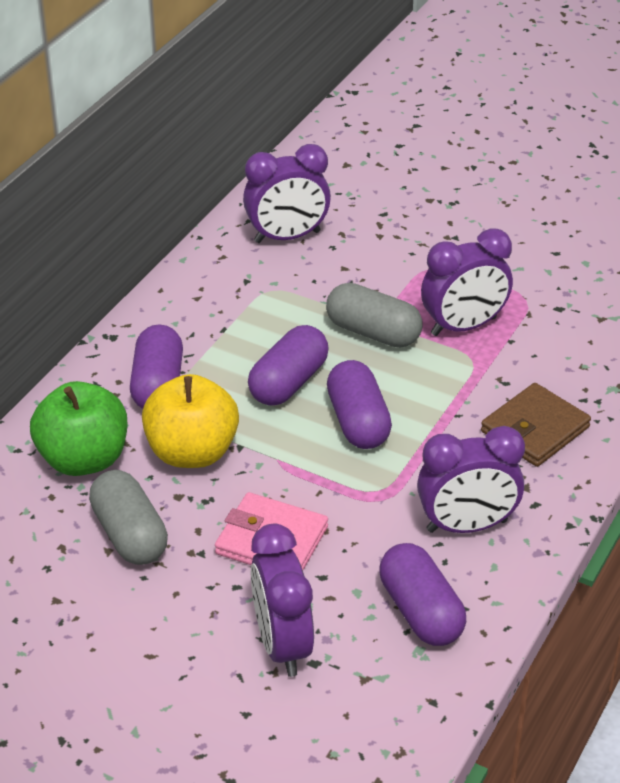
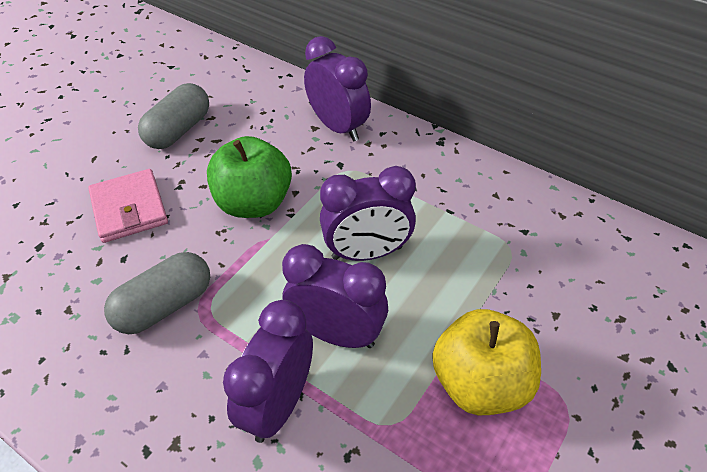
brown wallet: [481,383,591,467] = 1 -> none = 0
purple capsule: [130,325,183,409] [248,325,329,406] [327,360,392,449] [379,543,466,646] = 4 -> none = 0

